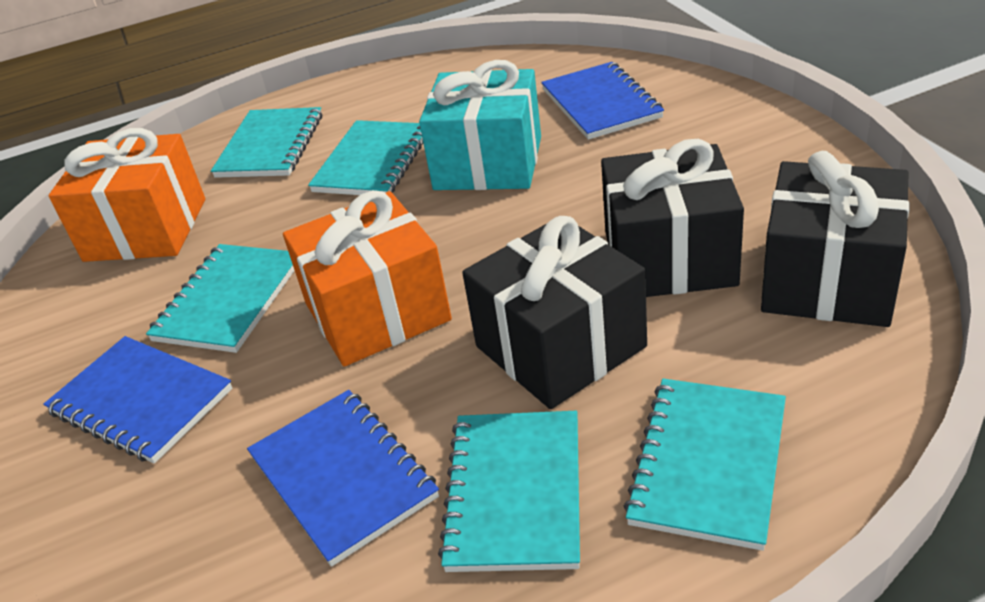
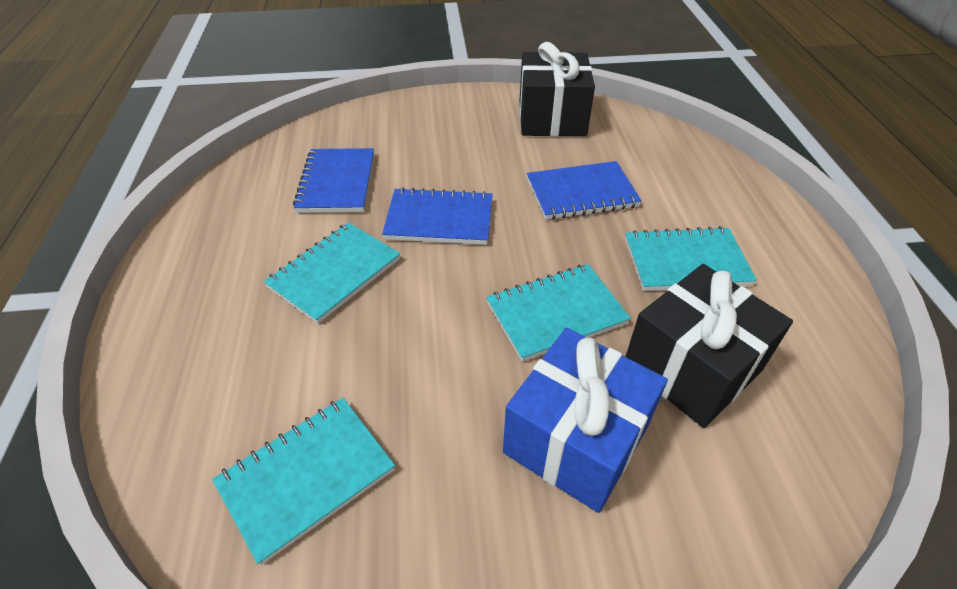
black gift: [462,216,647,409] [601,139,744,297] [761,151,910,327] = 3 -> [520,42,595,137] [625,264,793,428] = 2
blue gift: none = 0 -> [503,328,668,513] = 1
orange gift: [48,128,205,262] [283,190,452,367] = 2 -> none = 0
turquoise gift: [419,60,541,190] = 1 -> none = 0
turquoise notebook: [146,244,295,353] [211,107,322,178] [308,120,423,195] [438,411,580,572] [624,378,786,551] = 5 -> [212,398,395,565] [264,222,400,324] [486,264,631,362] [625,226,757,291] = 4

